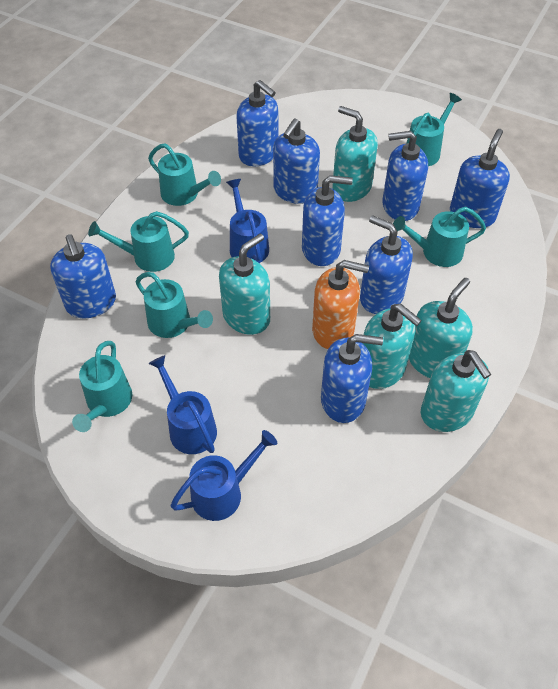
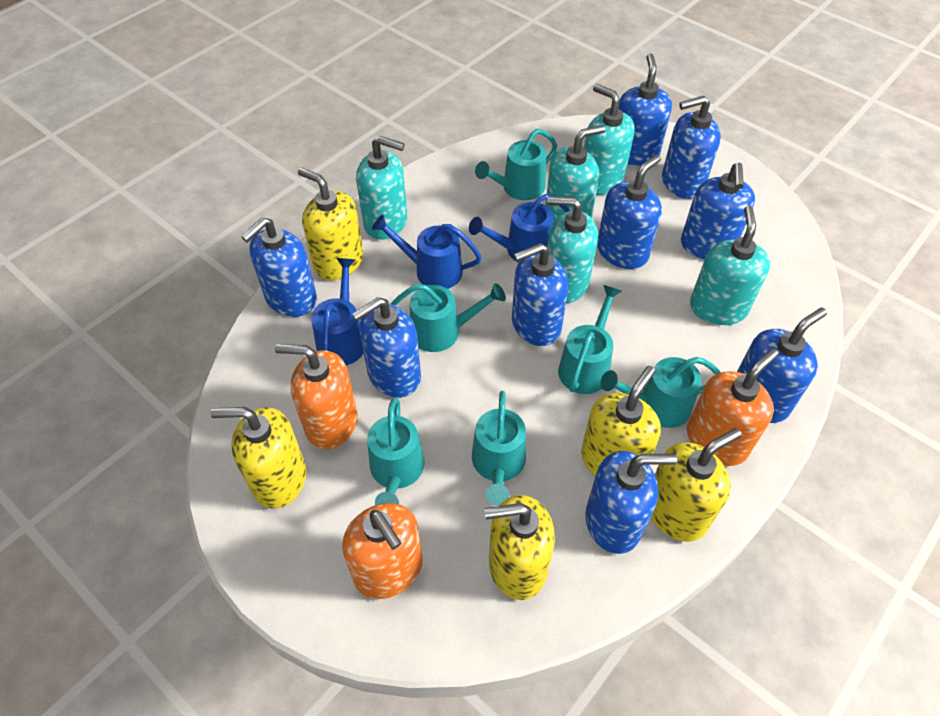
blue soap dispenser: [50,234,116,319] [236,80,278,167] [273,118,320,204] [302,175,353,266] [321,334,383,423] [360,215,413,314] [382,131,428,221] [450,129,510,228] = 8 -> [241,217,317,317] [352,297,421,398] [512,243,568,346] [585,451,677,554] [597,154,662,269] [619,53,672,166] [662,96,721,199] [681,163,755,259] [737,307,827,423] = 9
orange soap dispenser: [312,260,369,349] = 1 -> [275,344,358,449] [342,503,423,599] [687,349,779,466] = 3
yellow soap dispenser: none = 0 -> [211,407,306,509] [298,167,363,280] [485,495,555,600] [581,366,661,476] [651,428,742,542] = 5

